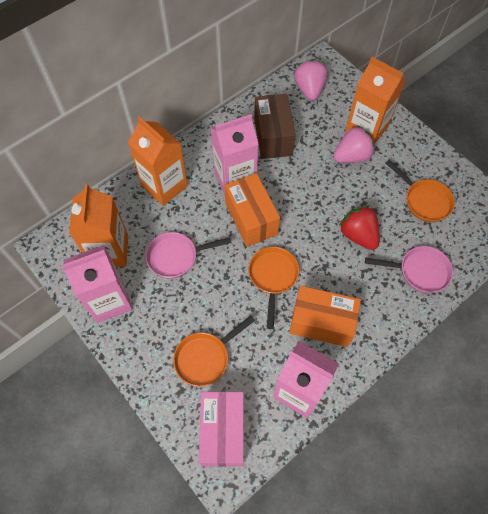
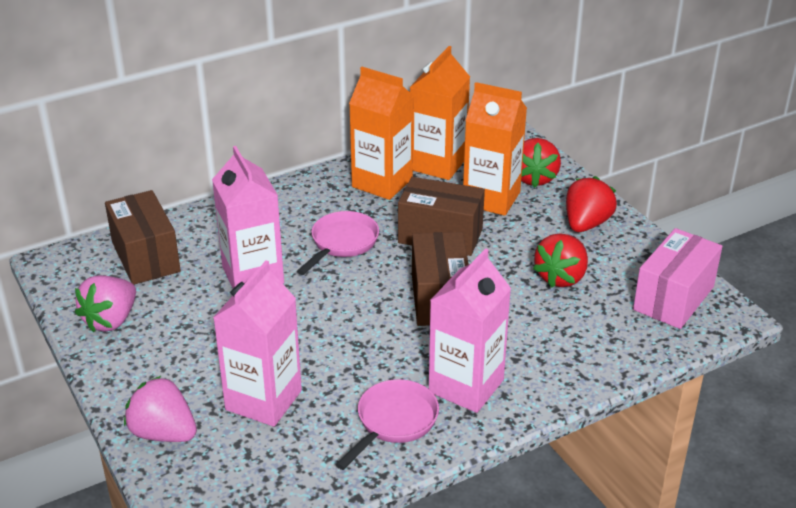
brown box: [254,94,296,159] = 1 -> [105,190,181,285] [398,177,485,256] [412,232,469,326] = 3
orange box: [224,173,280,247] [289,286,361,347] = 2 -> none = 0
orange pan: [173,316,255,387] [248,247,299,329] [386,160,455,222] = 3 -> none = 0
red strawberry: [339,205,380,250] = 1 -> [521,138,561,188] [533,233,588,288] [566,176,617,232] = 3

